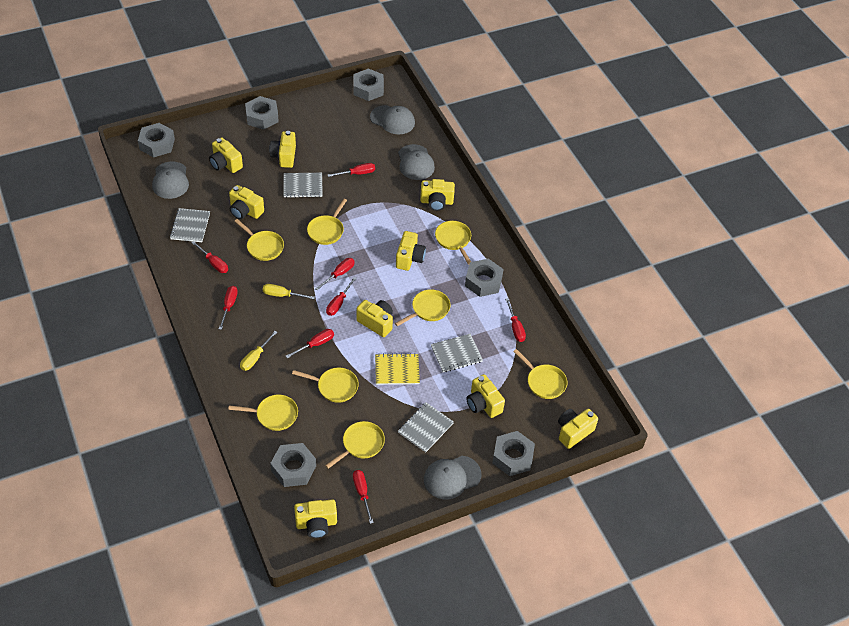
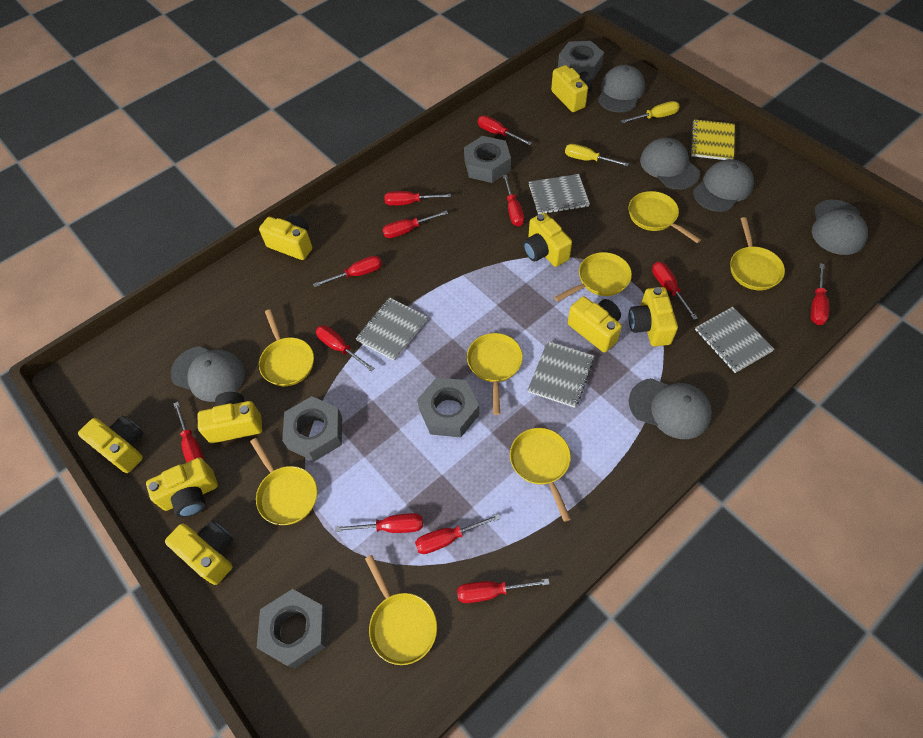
grey cap: [152,161,189,199] [370,105,415,135] [398,144,435,180] [424,456,481,499] = 4 -> [171,346,245,402] [598,65,645,113] [629,378,712,439] [640,138,700,190] [693,159,754,212] [812,200,868,255] = 6
grey nut: [138,123,175,158] [245,96,279,129] [270,443,316,487] [353,69,384,101] [465,258,503,297] [492,431,535,476] = 6 -> [257,589,328,669] [282,396,342,462] [417,378,479,437] [464,136,511,183] [558,41,604,79] = 5
red screwdriver: [192,241,228,273] [219,286,238,330] [286,329,334,358] [315,258,355,290] [326,277,357,316] [328,163,375,177] [353,470,374,524] [505,298,526,342] = 8 -> [173,402,205,463] [313,256,382,287] [316,325,374,371] [335,513,423,533] [382,210,448,238] [384,191,451,206] [415,514,501,554] [457,579,550,603] [478,116,532,145] [503,175,524,226] [652,262,698,320] [811,263,829,325] = 12

